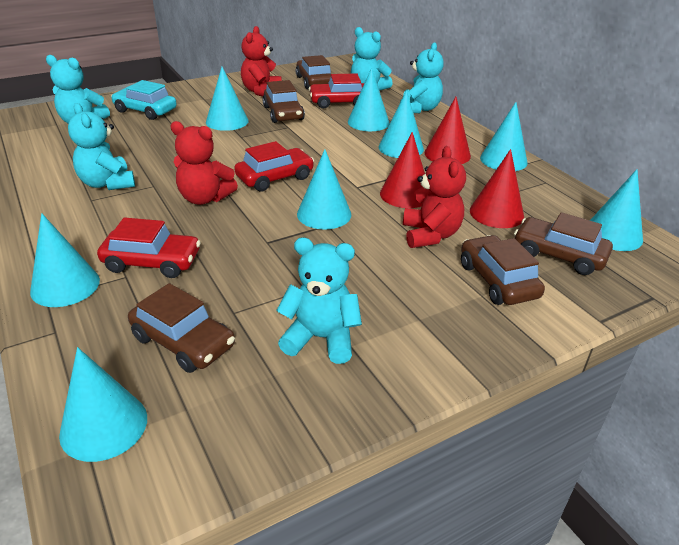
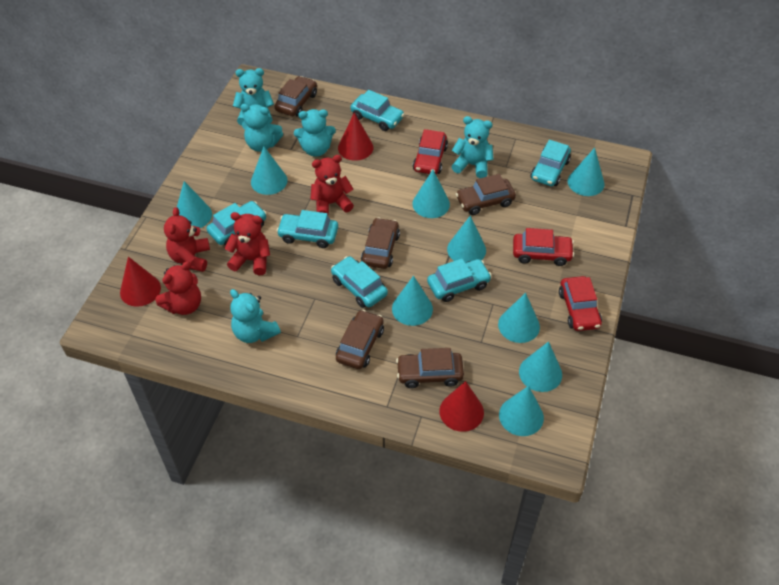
red teddy bear: [170,121,238,205] [241,26,282,96] [403,146,466,248] = 3 -> [156,261,201,315] [164,207,210,272] [225,212,270,275] [310,155,354,214] = 4
turquoise car: [111,80,177,120] = 1 -> [206,201,266,246] [277,210,338,248] [331,256,388,308] [350,90,405,131] [427,259,492,302] [531,140,571,186] = 6
turquoise cone: [30,213,100,307] [59,347,147,462] [206,67,249,131] [297,149,351,230] [348,68,389,131] [379,90,424,158] [480,102,528,171] [590,169,643,251] = 8 -> [177,181,212,228] [251,147,288,195] [392,276,433,326] [412,170,450,218] [447,216,486,263] [498,293,540,343] [499,386,544,436] [519,341,562,392] [568,148,604,196] = 9

